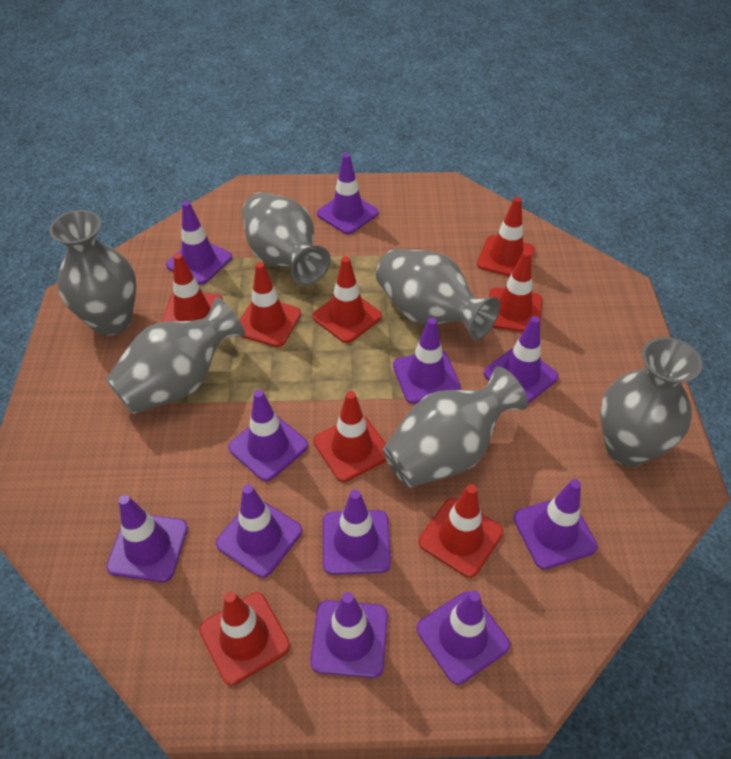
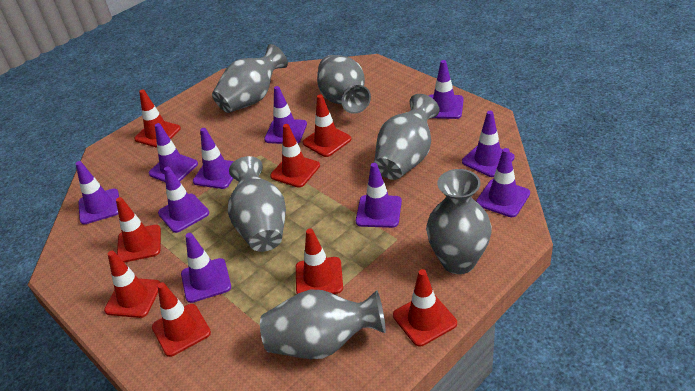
purple traffic cone: [106,495,188,582] [166,201,232,284] [216,484,302,578] [228,390,308,481] [310,592,388,678] [317,153,378,234] [323,490,391,575] [393,318,461,404] [417,590,510,684] [484,316,558,404] [514,479,598,570] = 11 -> [75,161,119,224] [149,123,198,182] [158,166,209,233] [181,233,231,303] [193,128,234,189] [264,86,307,144] [356,163,402,228] [429,60,464,119] [462,111,515,177] [476,148,530,217] = 10

